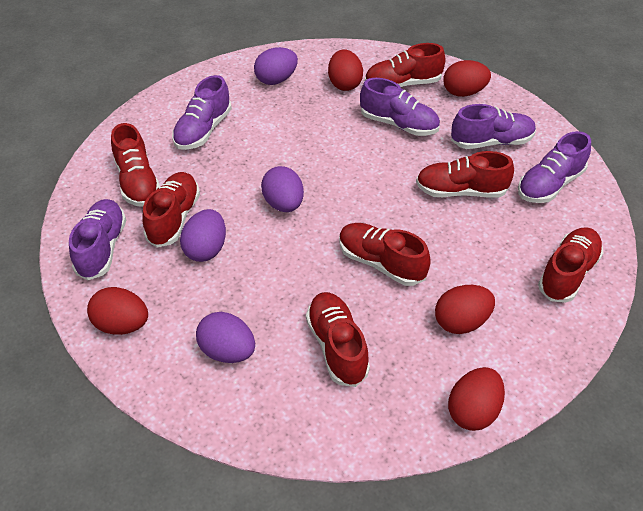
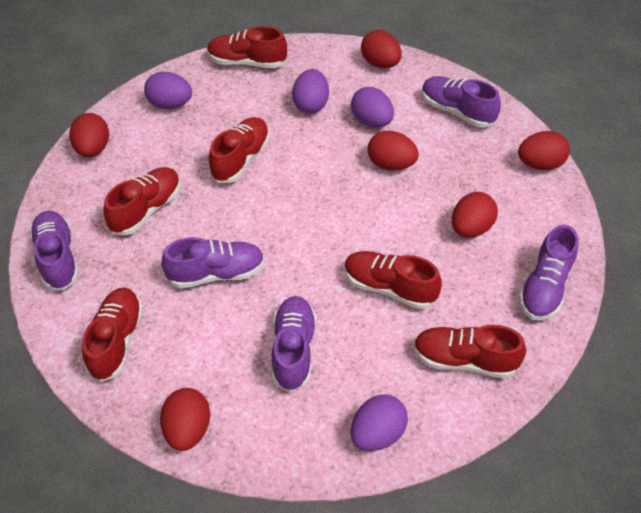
red egg: [87,287,148,335] [328,49,363,91] [435,285,495,334] [443,60,491,97] [448,367,505,431] = 5 -> [69,113,109,157] [160,388,210,451] [361,30,402,68] [367,131,419,170] [452,192,498,238] [518,131,570,170] = 6
red shoe: [111,123,160,207] [143,172,200,247] [306,292,370,387] [339,223,431,286] [365,43,446,87] [416,151,514,198] [538,227,603,303] = 7 -> [82,287,143,382] [103,167,180,235] [207,26,287,68] [209,117,270,183] [344,251,442,309] [413,325,526,378] = 6

